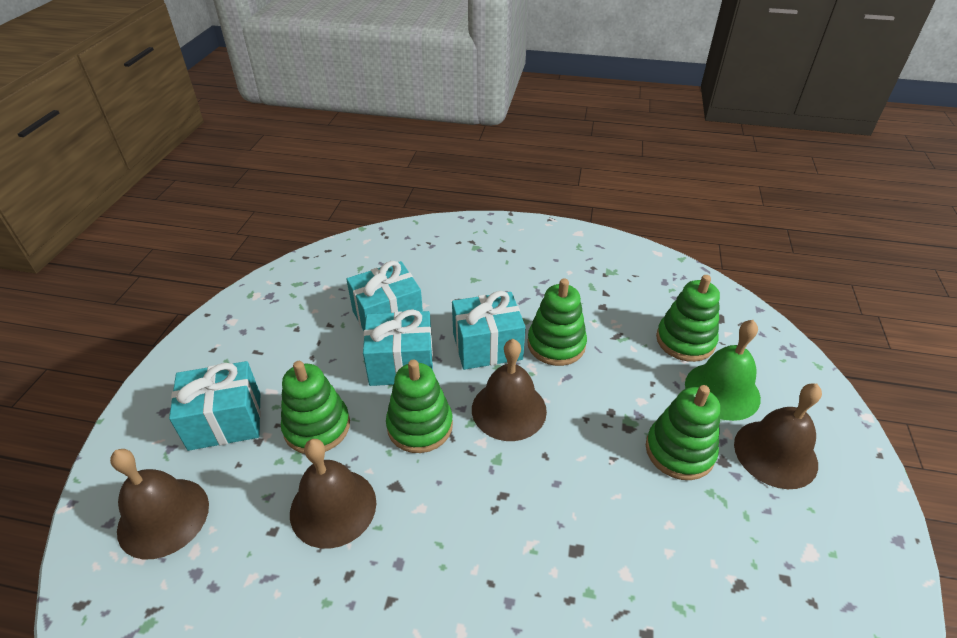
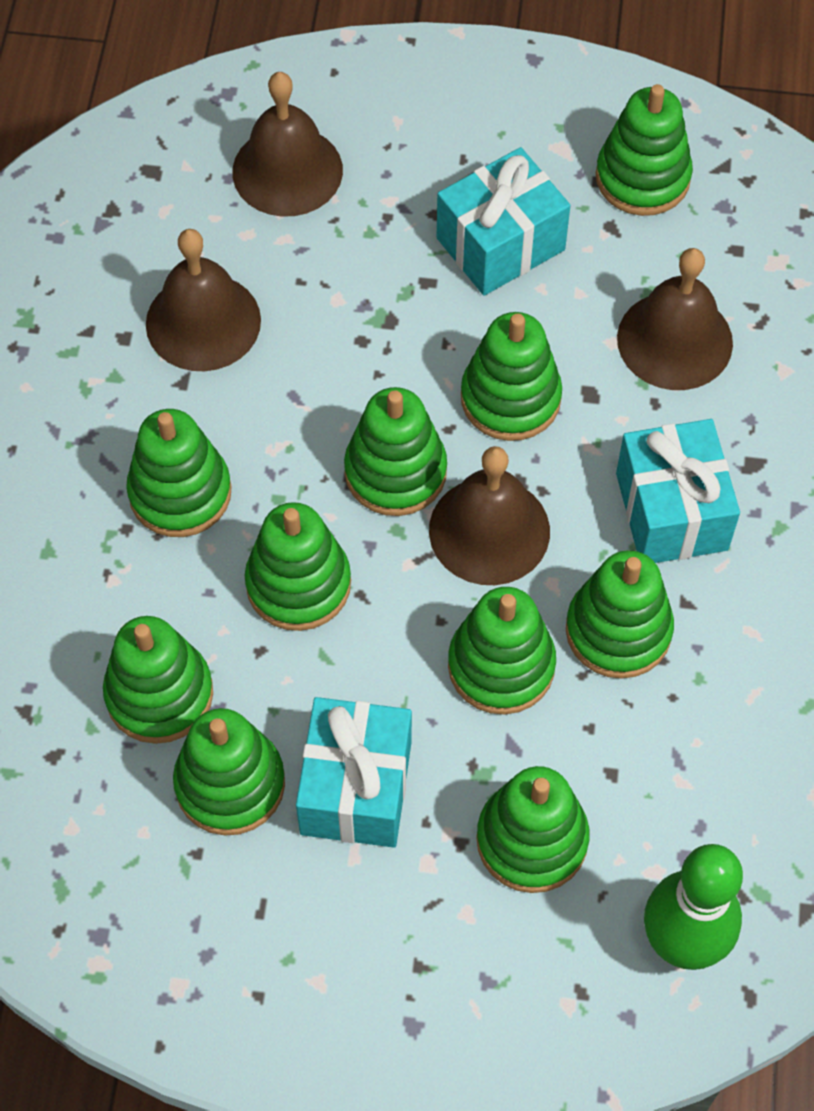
green bell: [685,320,761,421] = 1 -> none = 0
green bowling pin: none = 0 -> [644,844,743,970] = 1
green stacking toy: [281,361,350,454] [386,360,453,453] [527,278,587,366] [646,385,720,480] [656,275,720,362] = 5 -> [103,616,213,744] [126,409,232,537] [173,708,285,835] [245,502,351,631] [344,387,447,516] [448,587,556,714] [461,312,562,441] [476,766,589,893] [566,550,674,679] [596,84,693,216] = 10
turquoise gift: [169,361,261,451] [346,261,423,331] [363,309,433,386] [452,291,526,370] = 4 -> [296,697,412,848] [437,147,571,296] [616,419,740,563] = 3

